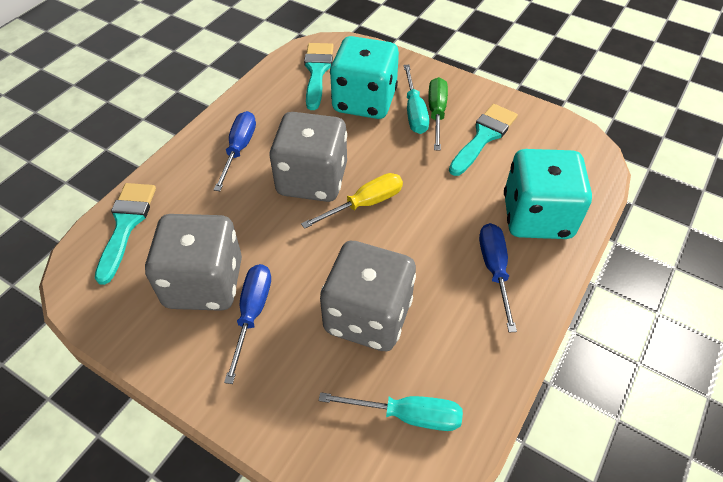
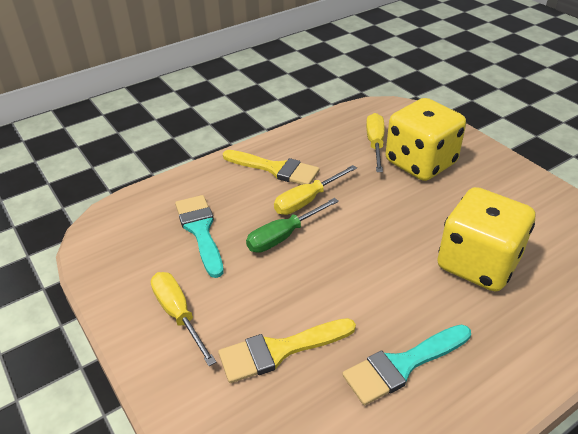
blue screwdriver: [214,111,256,191] [224,264,271,384] [479,223,517,332] = 3 -> none = 0
grey dice: [145,214,242,311] [270,112,347,202] [320,241,416,351] = 3 -> none = 0
turquoise brush: [95,183,156,285] [304,43,334,110] [449,104,518,176] = 3 -> [175,195,224,278] [342,324,471,405] = 2
turquoise dice: [330,36,399,119] [504,149,592,239] = 2 -> none = 0
turquoise screwdriver: [319,392,463,431] [404,65,429,134] = 2 -> none = 0
yellow brush: none = 0 -> [218,318,356,383] [223,150,319,185] = 2
yellow dice: none = 0 -> [385,98,466,181] [437,187,535,291] = 2
yellow screwdriver: [301,173,403,229] = 1 -> [151,272,216,366] [274,165,357,215] [366,113,385,172] = 3

